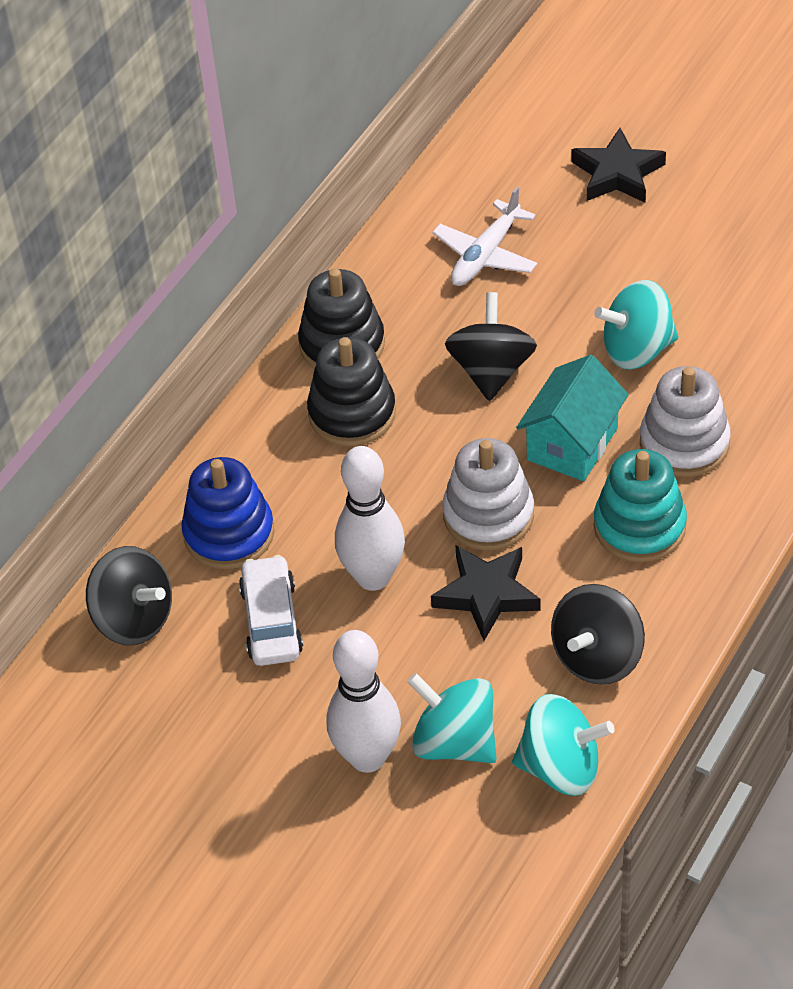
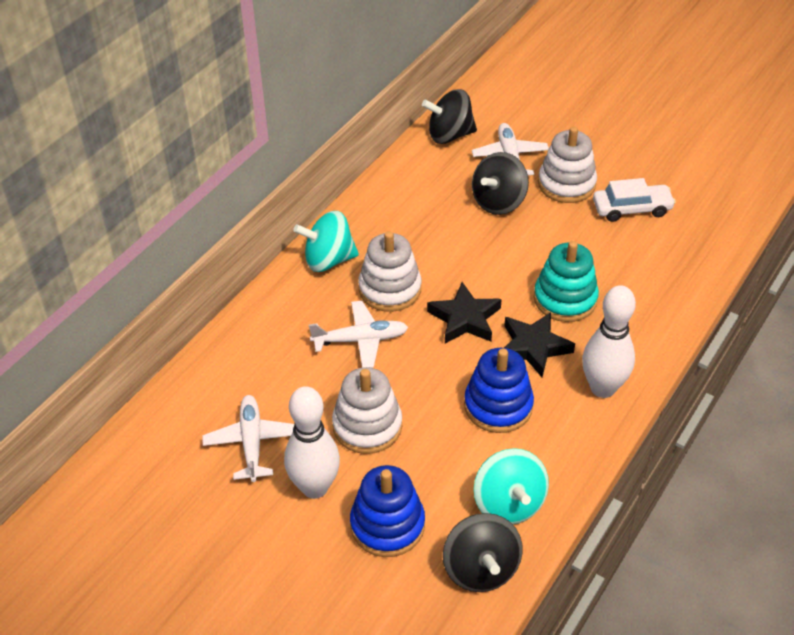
black stacking toy: [298,268,385,369] [307,337,396,446] = 2 -> none = 0
blue stacking toy: [181,457,274,569] = 1 -> [350,465,425,557] [464,348,534,433] = 2
turquoise house: [516,355,629,481] = 1 -> none = 0
turquoise spinning top: [407,673,497,763] [512,694,614,796] [594,280,679,369] = 3 -> [293,211,359,272] [474,448,549,524] = 2
white plane: [432,187,537,286] = 1 -> [202,395,294,482] [309,301,408,368] [472,123,549,175] = 3
white stacking toy: [442,438,534,550] [640,366,731,477] = 2 -> [332,367,402,454] [358,231,421,312] [538,127,597,203] = 3

